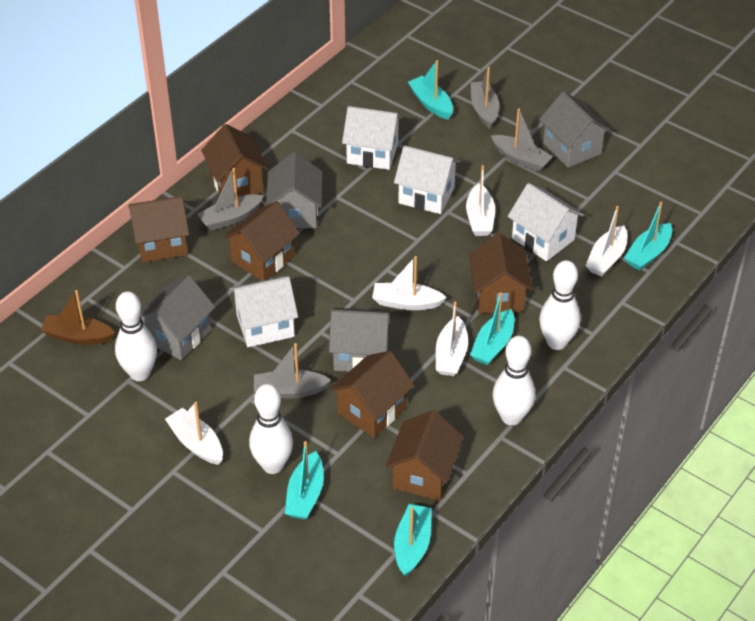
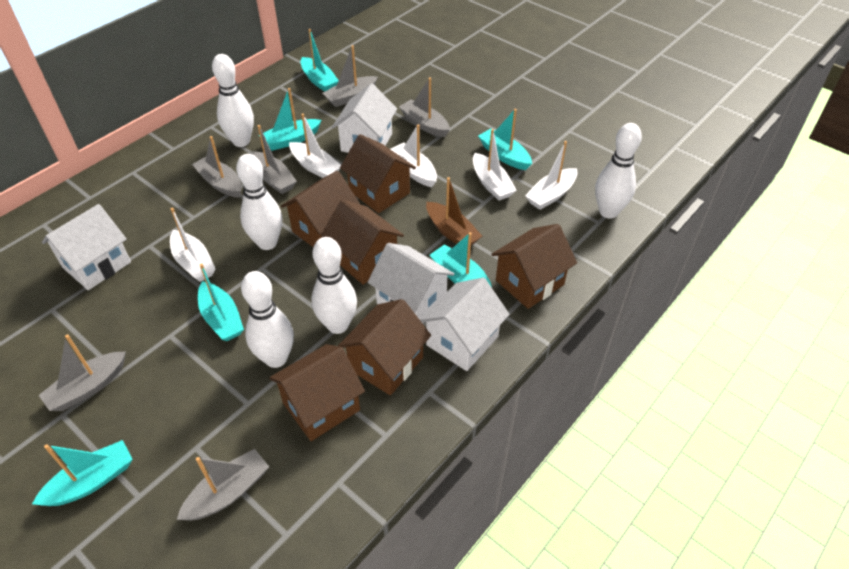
grey boat: [197,168,264,231] [254,343,331,398] [471,67,499,129] [491,108,553,172] = 4 -> [38,334,126,411] [177,449,269,521] [192,136,242,198] [251,125,297,194] [323,45,378,107] [399,77,450,137] = 6
grey house: [140,276,215,360] [266,152,322,228] [329,308,391,372] [539,91,611,168] = 4 -> none = 0
turquoise boat: [285,441,324,519] [394,504,431,576] [408,60,453,120] [470,292,514,365] [624,202,672,271] = 5 -> [32,440,133,506] [198,263,244,341] [259,88,321,151] [301,29,339,92] [430,232,492,287] [478,109,532,170] = 6
white bowling pin: [115,291,157,381] [249,384,293,474] [493,336,535,426] [539,260,581,350] = 4 -> [212,54,254,147] [236,154,282,250] [241,271,294,368] [311,237,357,334] [595,123,642,219] = 5

